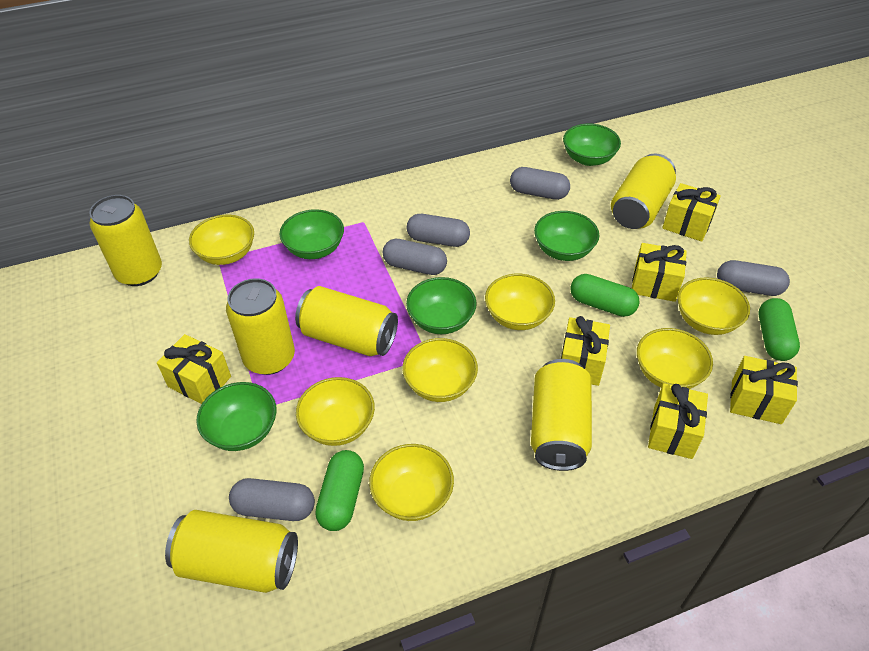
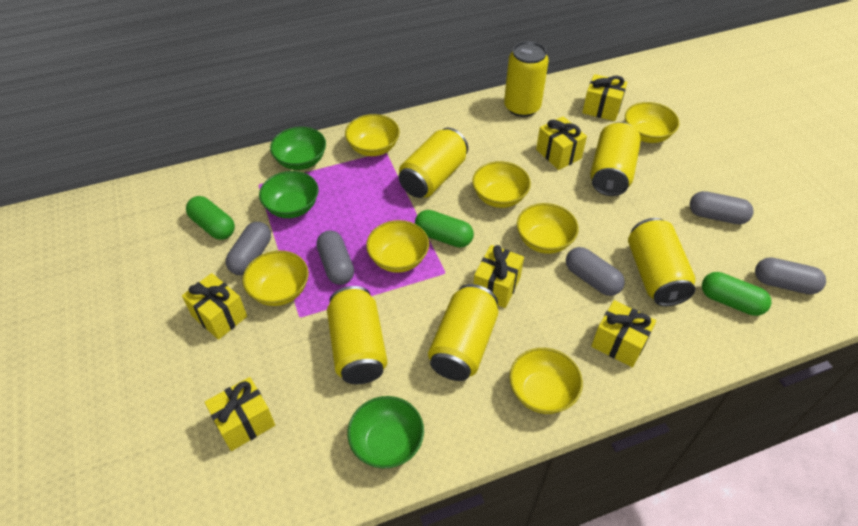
green bowl: [196,382,276,451] [279,209,344,259] [406,277,477,334] [534,211,599,261] [563,123,621,166] = 5 -> [259,171,318,218] [270,127,326,170] [347,396,424,468] = 3

